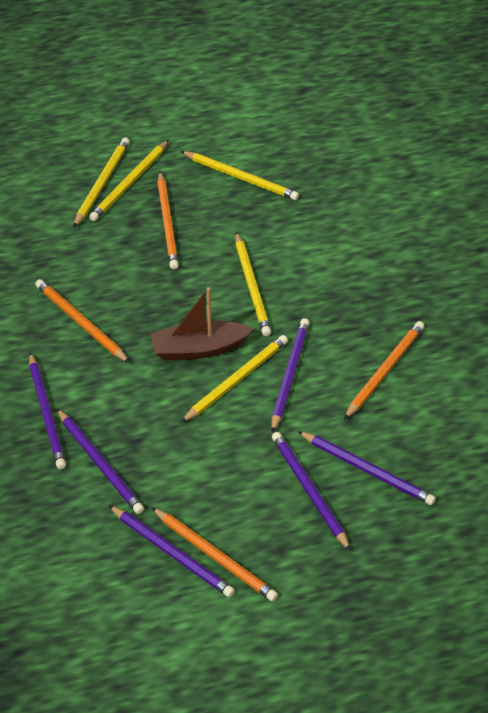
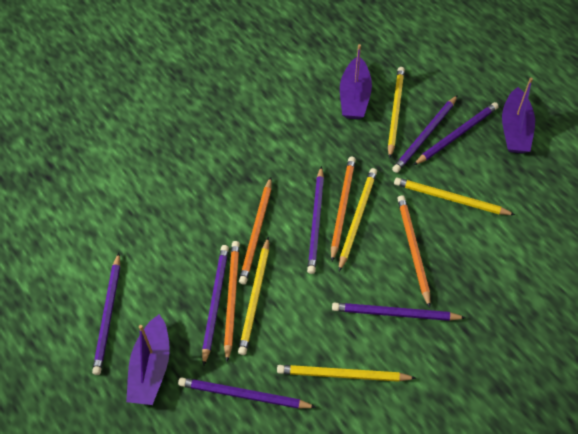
brown boat: [151,287,253,361] = 1 -> none = 0
purple boat: none = 0 -> [126,314,170,405] [340,44,372,119] [502,78,535,153] = 3
purple pencil: [29,353,66,469] [57,409,144,514] [109,505,235,597] [271,318,309,433] [272,432,351,551] [298,431,436,505] = 6 -> [92,253,120,375] [178,377,316,409] [202,245,229,367] [307,166,324,274] [332,303,466,321] [392,95,458,173] [413,102,499,165] = 7

